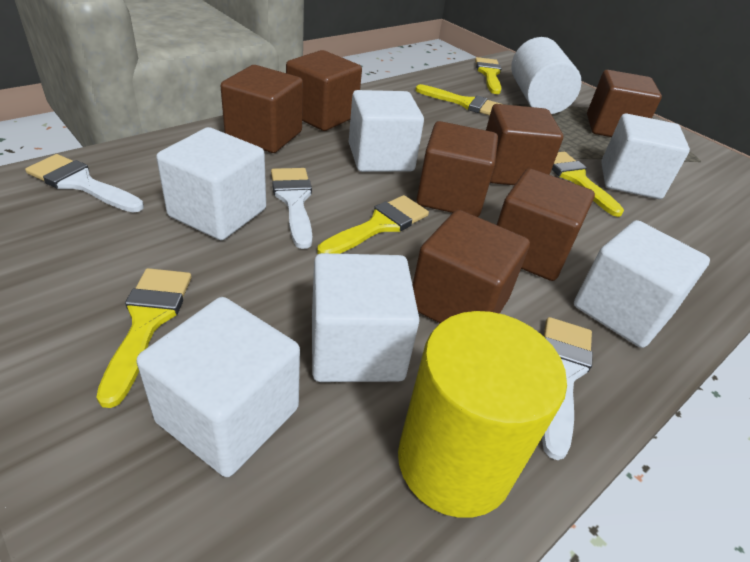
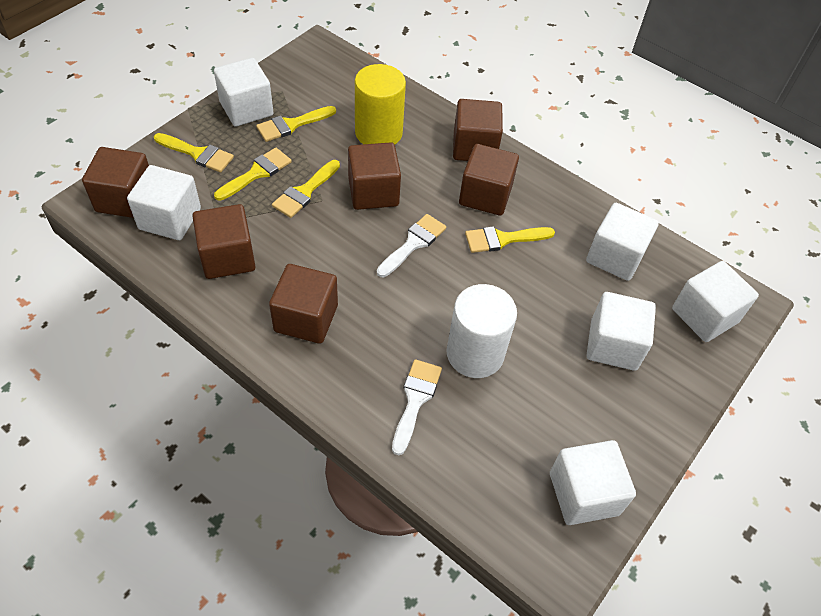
brown cube: [221,65,303,153] [286,50,362,131] [413,210,530,323] [416,121,498,217] [486,104,563,185] [497,168,595,281] [587,70,662,137] = 7 -> [82,147,149,218] [192,204,256,279] [269,264,338,344] [348,142,401,210] [453,99,503,161] [459,144,519,216] = 6
white brush: [25,154,144,213] [271,168,312,249] [542,317,593,460] = 3 -> [377,214,446,277] [392,359,442,455] = 2

